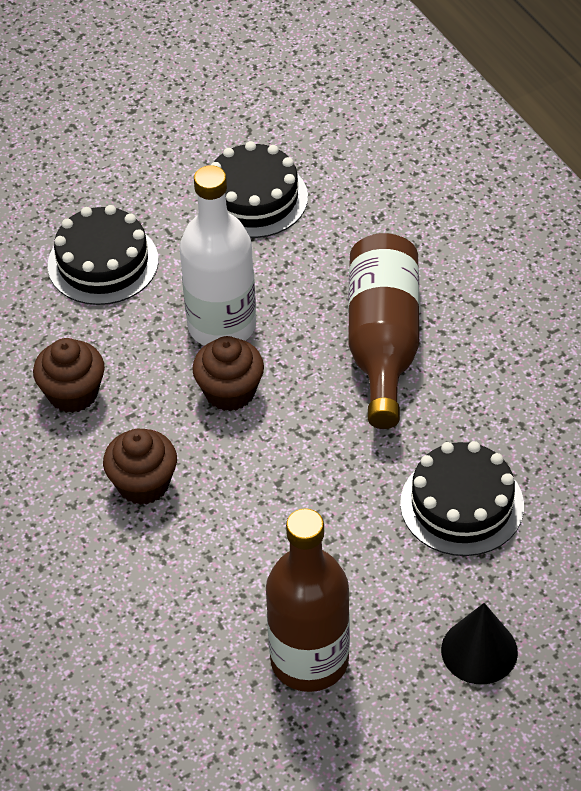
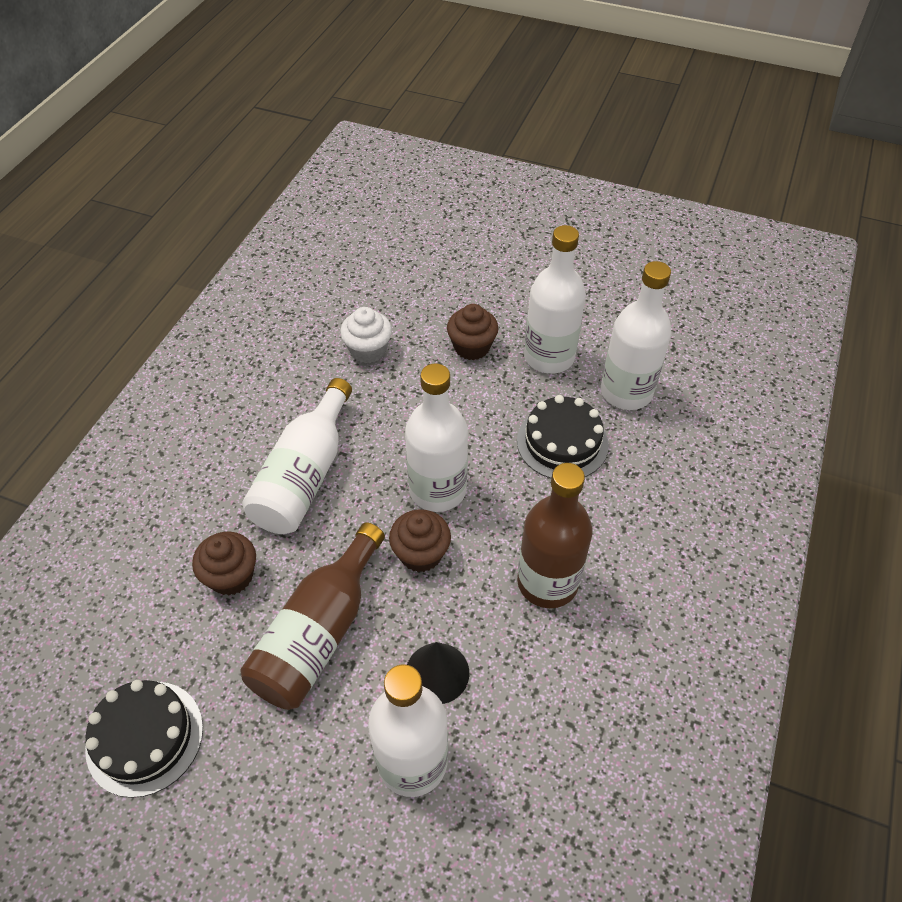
black cake: [48,205,159,305] [211,141,308,238] [400,441,524,556] = 3 -> [85,680,203,798] [517,395,609,478] = 2
white bottle: [180,165,256,346] = 1 -> [242,378,352,534] [368,664,448,797] [405,363,468,512] [524,225,586,374] [601,261,671,410] = 5
white cupcake: none = 0 -> [340,307,392,363] = 1

